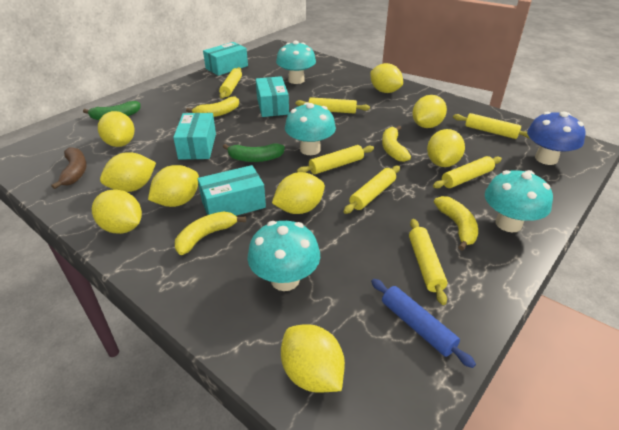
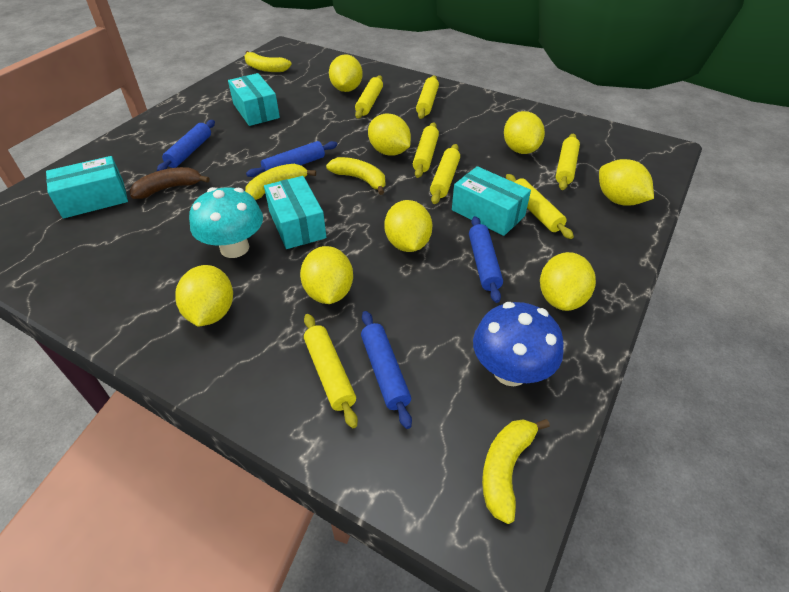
blue rolling pin: [371,279,476,368] = 1 -> [157,120,215,171] [246,141,337,177] [361,311,412,429] [469,216,503,303] = 4
green banana: [83,101,140,120] [223,144,285,162] = 2 -> none = 0
turquoise mushroom: [247,221,320,291] [276,41,316,84] [285,102,336,155] [485,170,553,232] = 4 -> [189,187,263,258] = 1
yellow lemon: [92,189,142,234] [98,111,135,147] [100,152,156,192] [148,165,199,207] [272,172,325,214] [281,324,345,393] [370,63,403,93] [412,95,447,128] [427,129,465,167] = 9 -> [175,265,233,327] [300,246,353,304] [329,54,363,92] [368,114,411,156] [384,200,432,252] [504,111,545,154] [540,252,596,311] [599,159,654,206] = 8

